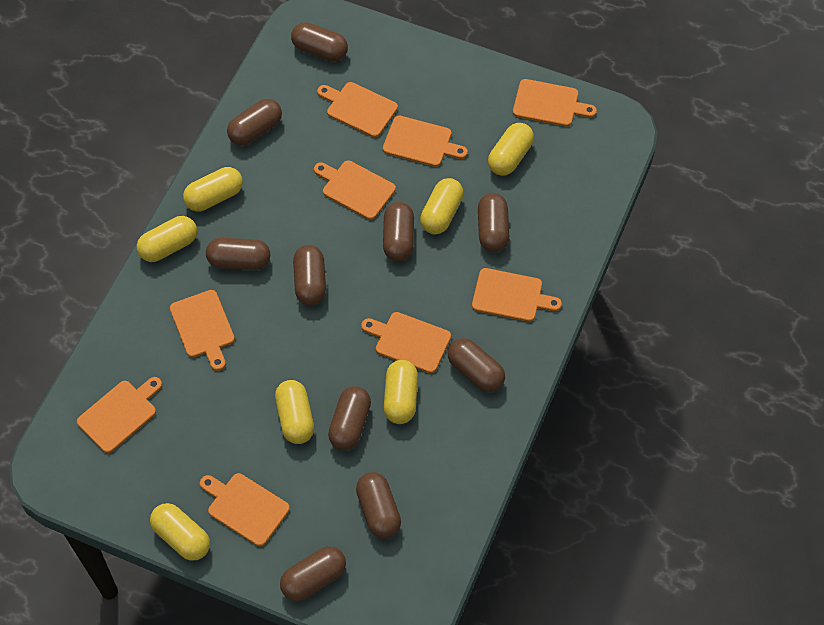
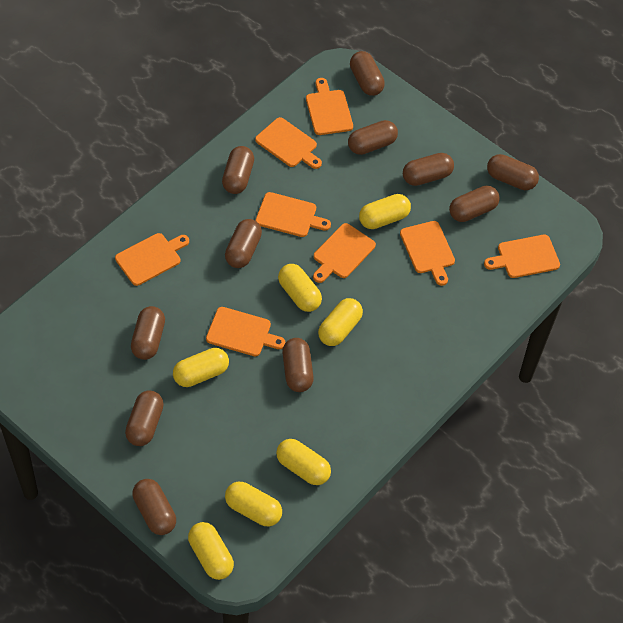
brown capsule: [206,238,270,270] [227,99,282,146] [280,546,346,601] [291,22,348,62] [293,245,326,305] [328,386,371,450] [356,472,401,539] [383,202,414,261] [448,338,505,392] [478,193,509,252] = 10 -> [125,390,164,446] [131,306,165,360] [132,479,176,535] [222,146,254,194] [225,219,262,268] [282,338,314,392] [348,120,398,155] [350,51,385,96] [403,153,454,186] [449,186,500,222] [487,154,539,190] = 11
orange cutting board: [77,377,162,453] [170,290,235,371] [200,473,290,546] [314,160,396,220] [317,82,398,137] [361,312,451,373] [383,116,468,167] [472,268,562,322] [513,79,597,127] = 9 -> [115,233,189,286] [206,307,285,356] [255,117,322,169] [255,192,331,237] [306,78,353,135] [313,223,376,283] [400,221,455,286] [484,235,560,278] = 8

